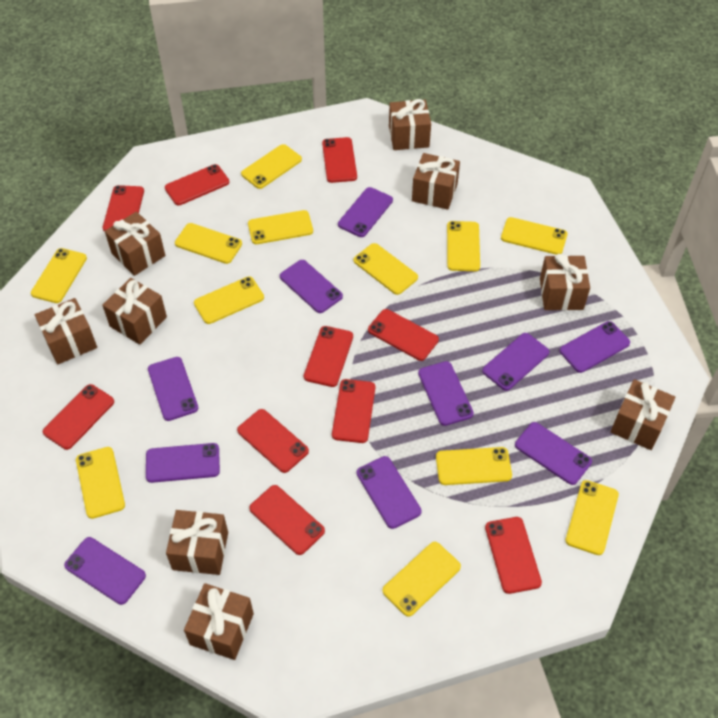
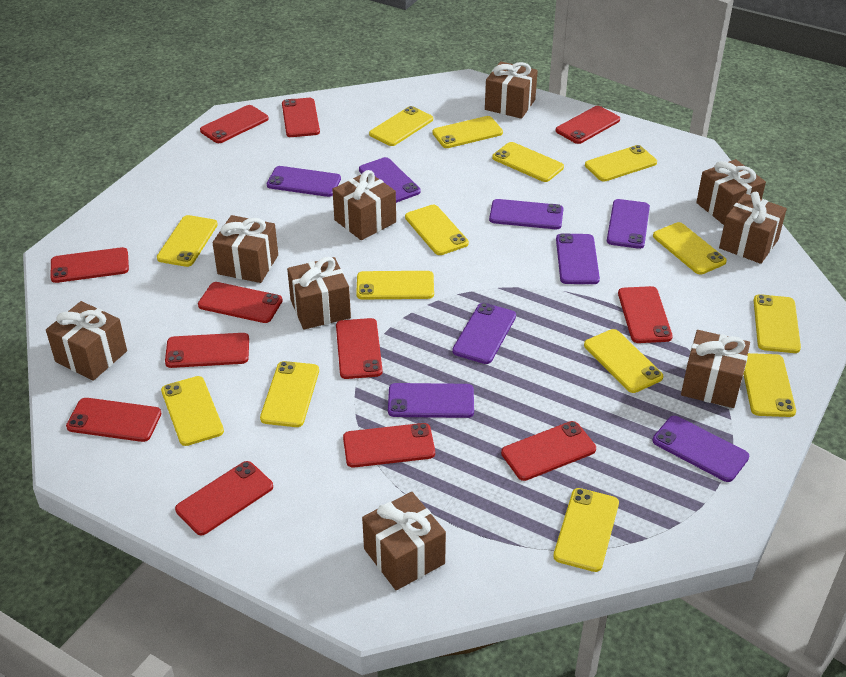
purple phone: [64,537,146,605] [146,443,220,483] [148,357,199,421] [280,260,343,313] [338,187,393,237] [357,456,422,529] [418,361,474,426] [482,333,549,391] [515,422,592,485] [560,321,630,373] = 10 -> [267,166,341,197] [359,157,421,203] [388,383,474,418] [452,303,516,364] [489,199,564,229] [556,233,600,284] [607,199,650,249] [653,416,749,482] = 8
red phone: [43,384,114,450] [103,185,144,232] [165,164,229,205] [237,409,309,473] [249,485,325,555] [304,326,353,387] [322,137,357,183] [332,379,375,443] [368,309,439,361] [485,517,542,594] = 10 -> [50,247,129,283] [66,398,161,442] [165,333,249,368] [175,461,273,535] [198,282,283,323] [200,105,269,143] [282,98,320,137] [336,318,383,379] [343,423,435,468] [501,421,596,481] [556,106,620,144] [618,286,673,343] = 12
yellow phone: [31,248,87,303] [76,447,125,519] [175,223,242,264] [194,277,264,324] [241,144,302,189] [248,210,313,244] [354,243,418,295] [382,542,461,617] [436,447,512,485] [447,221,480,271] [501,217,567,255] [565,480,619,555] = 12 -> [157,215,218,267] [161,376,224,446] [260,361,319,427] [356,271,434,299] [369,106,433,146] [405,205,469,255] [432,116,503,148] [492,142,564,182] [553,488,619,572] [584,329,663,393] [585,145,657,182] [653,222,727,275] [743,353,796,417] [754,294,801,353] = 14

